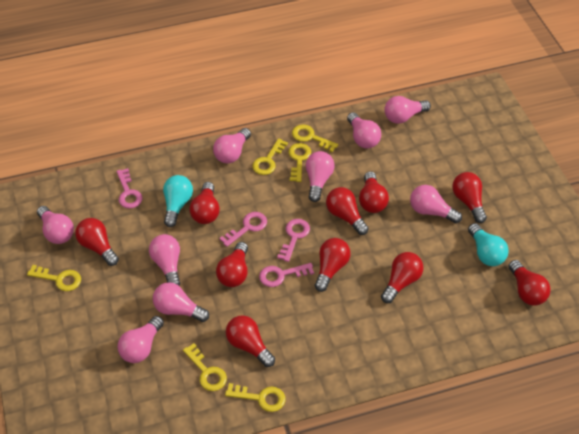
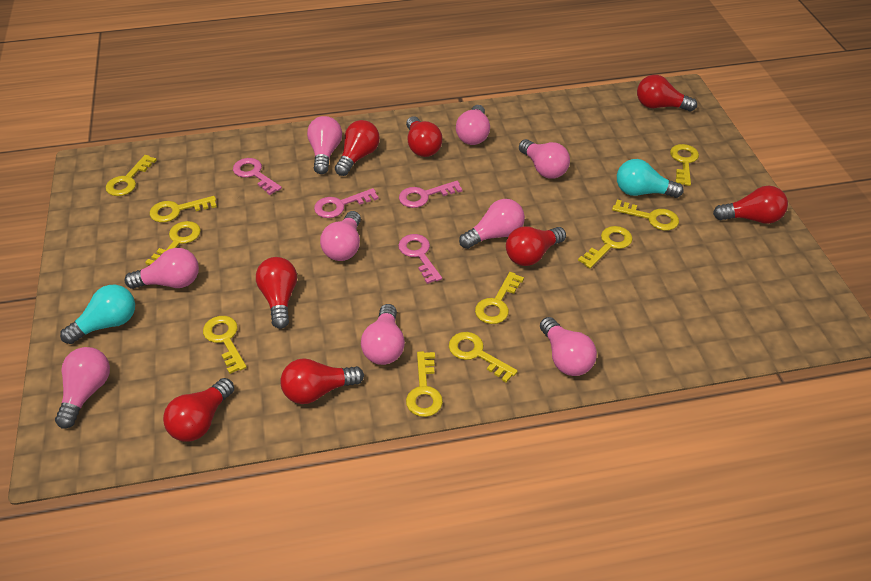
red light bulb: [75,218,119,266] [189,182,220,224] [216,242,248,287] [226,315,275,367] [315,238,351,292] [326,187,369,235] [359,171,389,213] [381,252,423,303] [452,172,487,223] [508,260,551,306] = 10 -> [163,378,234,442] [256,257,297,329] [280,358,364,404] [335,120,380,176] [406,117,442,157] [506,226,566,266] [637,75,697,112] [713,186,788,224] = 8
yellow key: [27,265,81,291] [183,343,227,391] [225,383,286,412] [252,138,288,175] [288,143,311,182] [292,124,338,152] = 6 -> [106,155,157,196] [145,221,201,265] [150,196,217,222] [203,316,247,374] [406,351,443,417] [449,332,518,383] [475,272,524,324] [578,226,633,269] [612,200,679,231] [670,144,699,186] = 10

